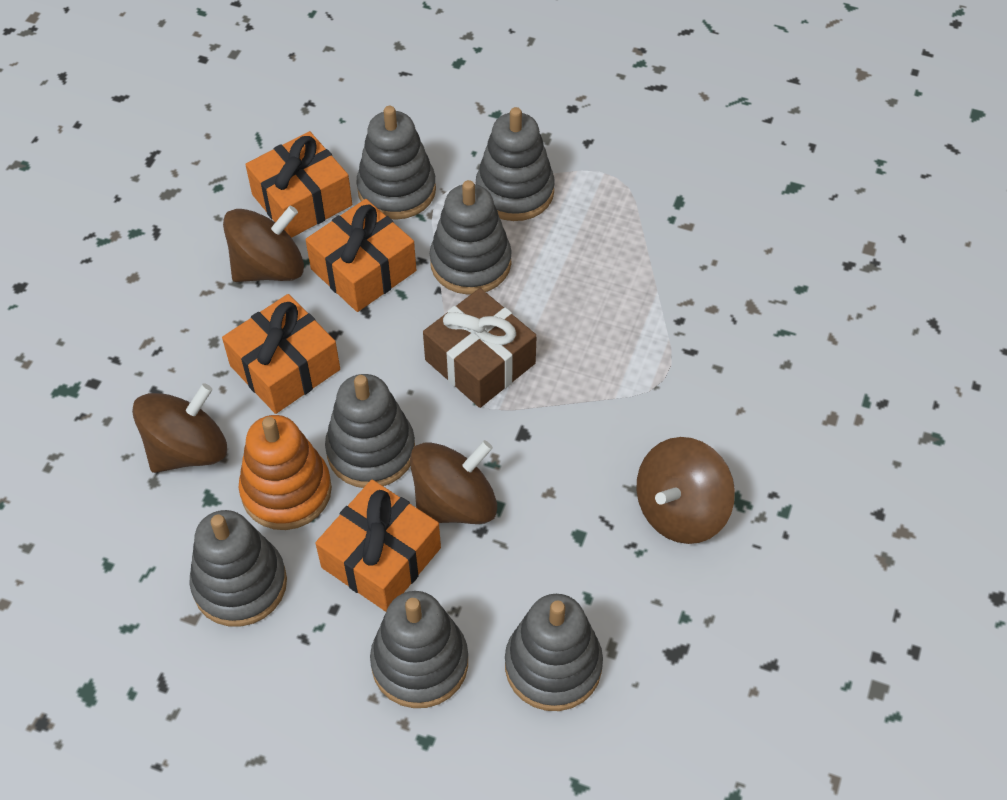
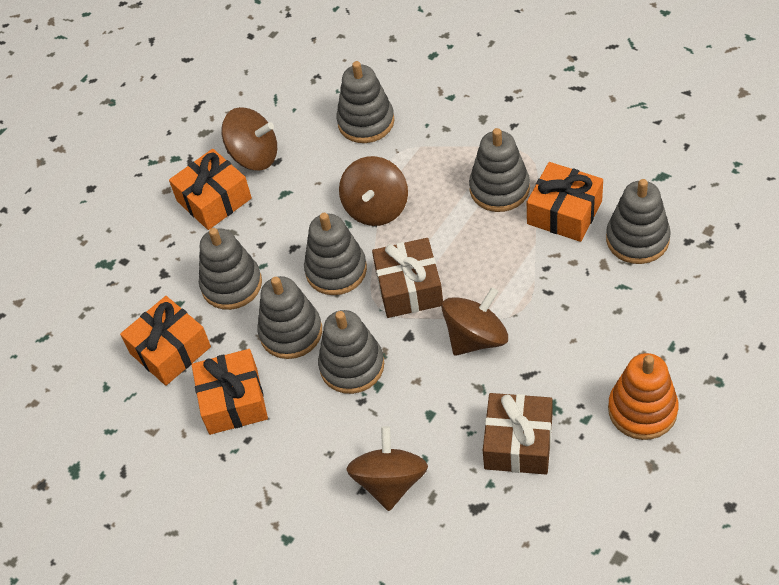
brown gift: [423,288,537,408] = 1 -> [372,238,443,318] [483,393,553,475] = 2

